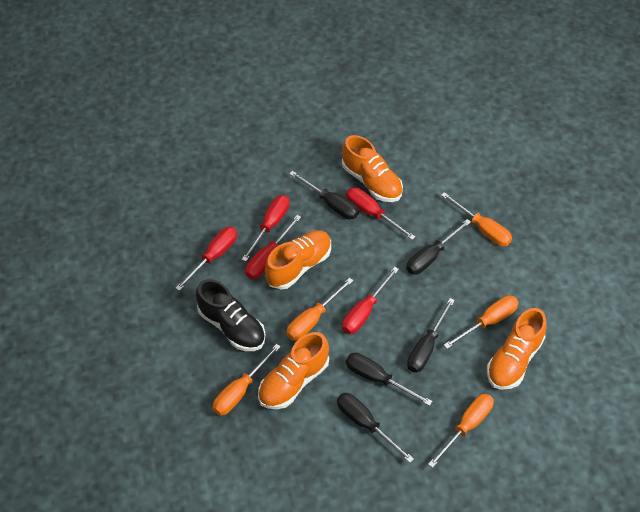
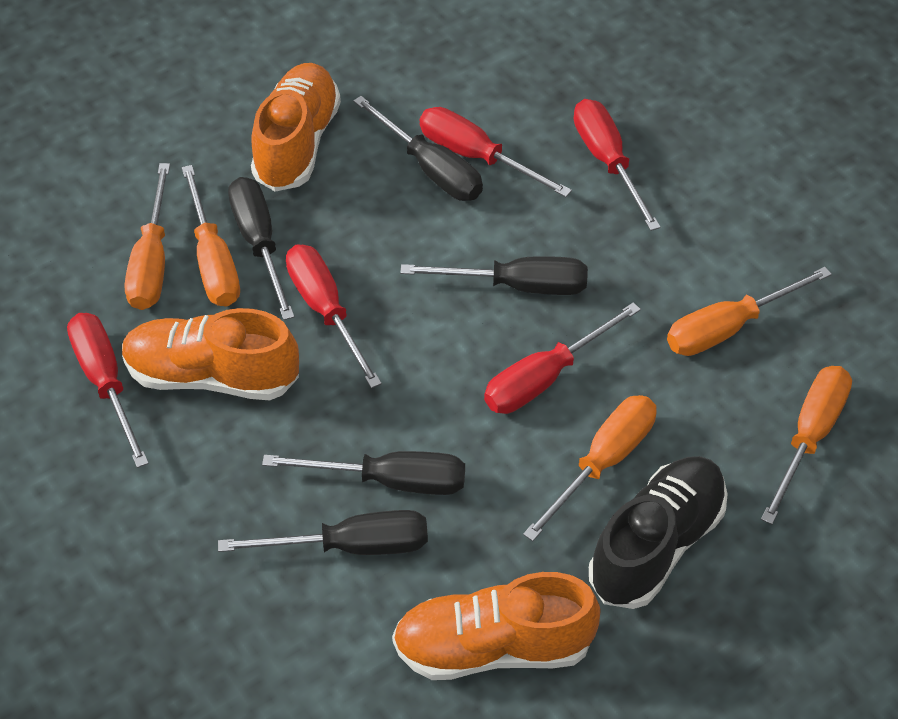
orange shoe: [258,332,329,409] [265,230,331,290] [342,135,403,202] [487,308,547,390] = 4 -> [122,308,299,400] [251,63,341,192] [392,572,601,680] = 3

